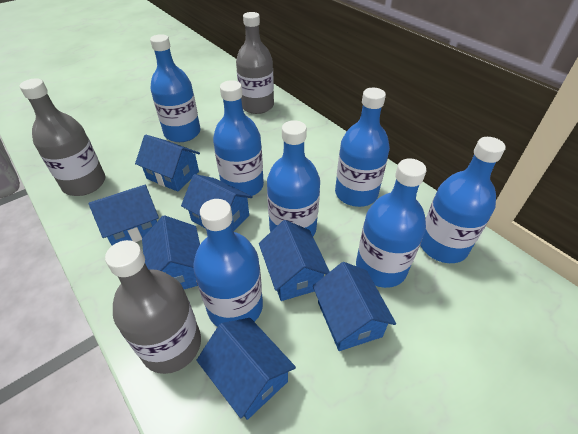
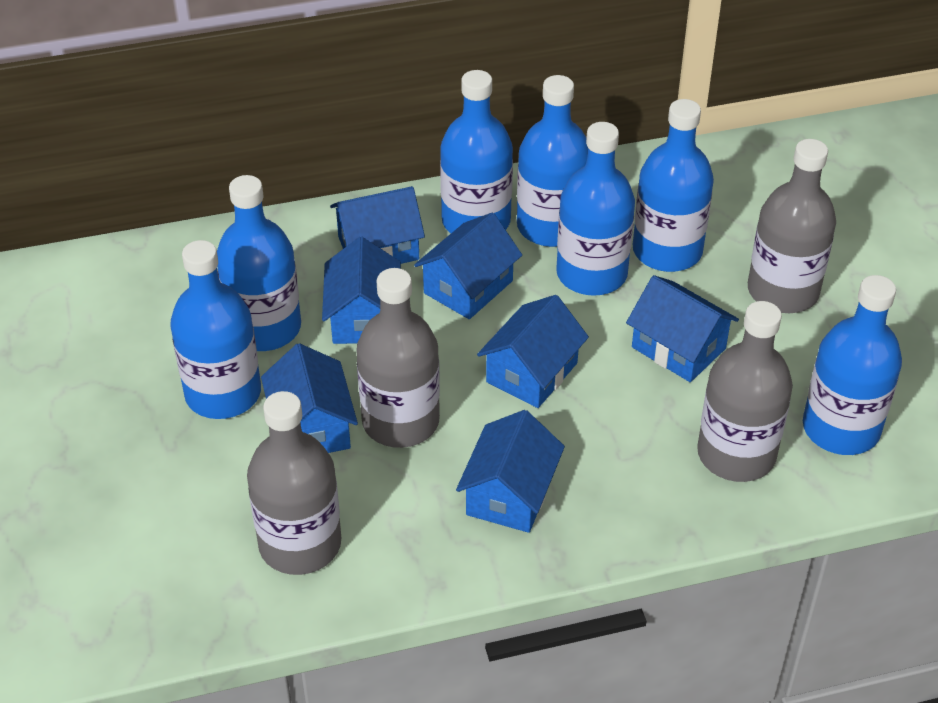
grey bottle: [20,78,106,196] [105,240,201,374] [236,12,274,114] = 3 -> [247,391,342,575] [356,268,440,448] [697,301,793,482] [748,139,836,313] = 4

